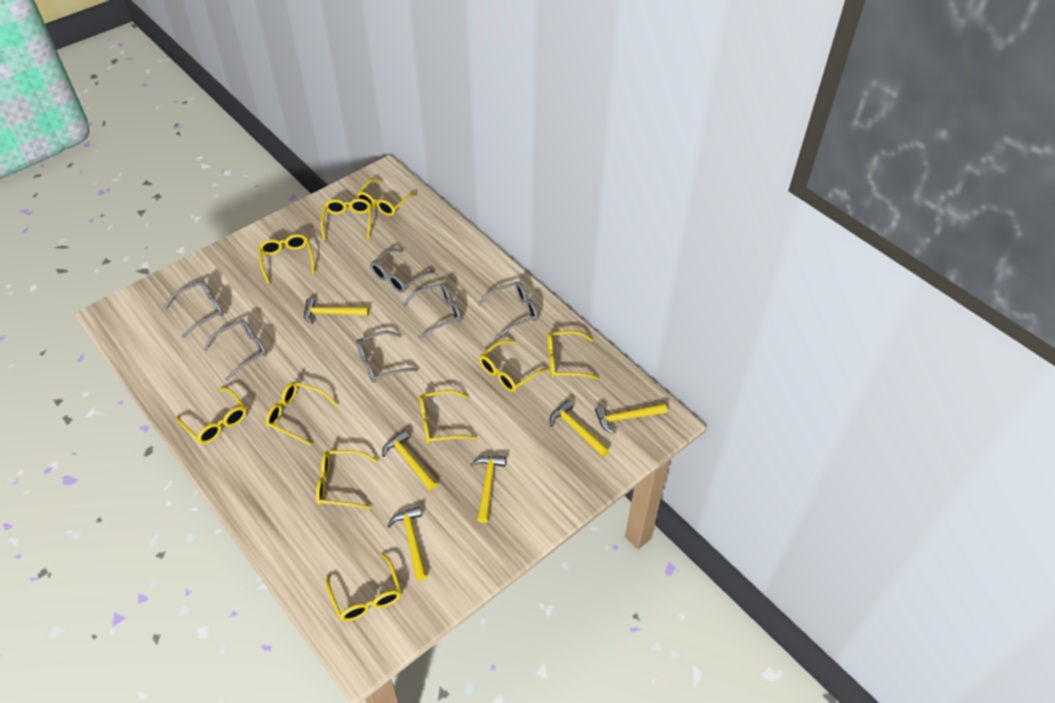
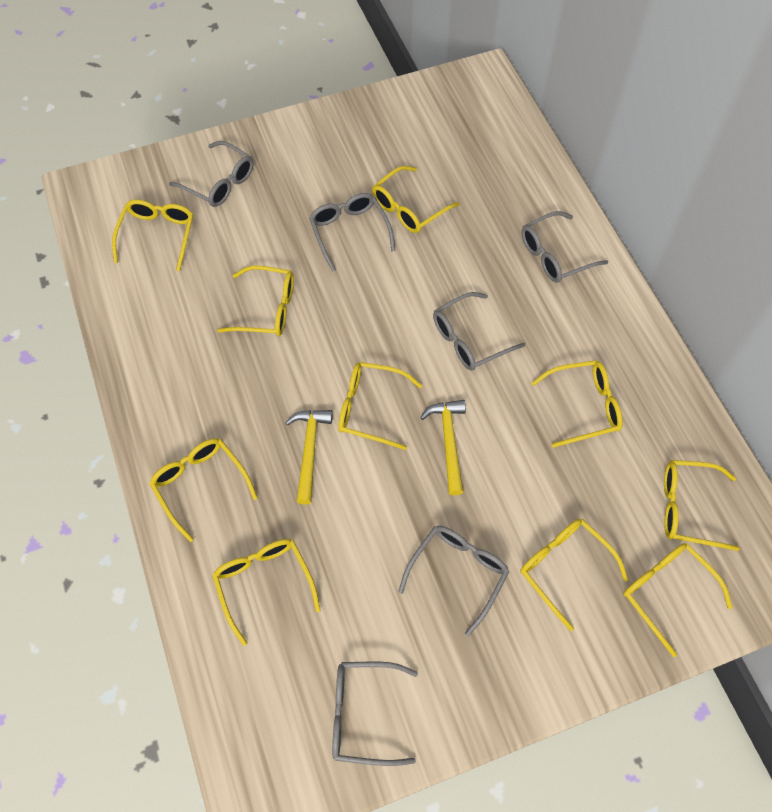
yellow hammer: [304,298,369,324] [382,430,437,491] [387,506,427,581] [471,456,506,523] [550,400,609,457] [595,403,667,434] = 6 -> [285,410,333,505] [420,400,466,495] = 2

